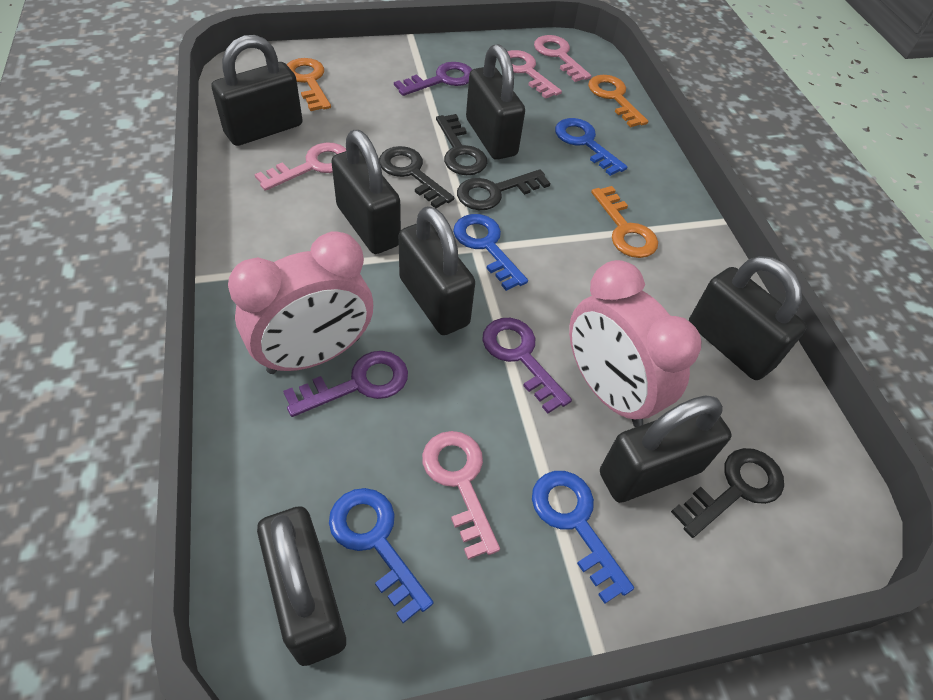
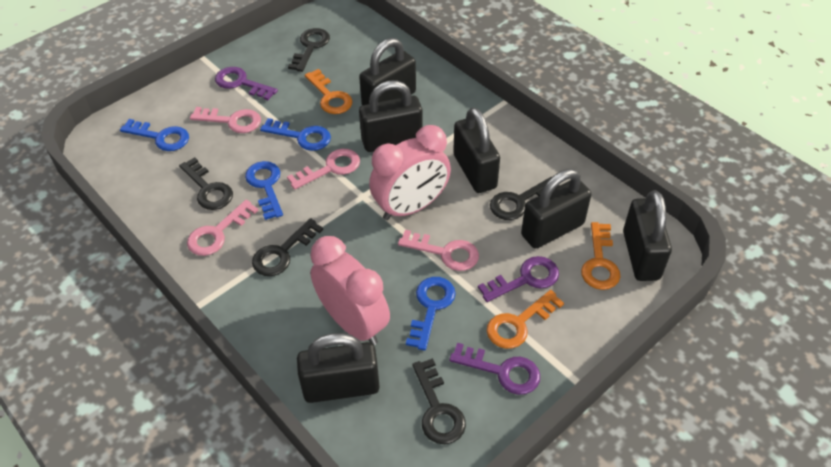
black key: [379,146,454,208] [436,114,487,175] [457,169,550,210] [671,448,784,538] = 4 -> [179,157,233,210] [252,218,323,276] [288,28,330,72] [412,358,466,444] [490,177,560,220] = 5
black padlock: [211,35,302,146] [257,506,346,666] [331,130,401,254] [399,206,475,335] [466,44,525,160] [600,396,731,503] [689,256,807,380] = 7 -> [297,333,380,403] [359,38,416,105] [359,80,423,152] [453,107,500,193] [521,169,591,249] [623,190,672,281] = 6

